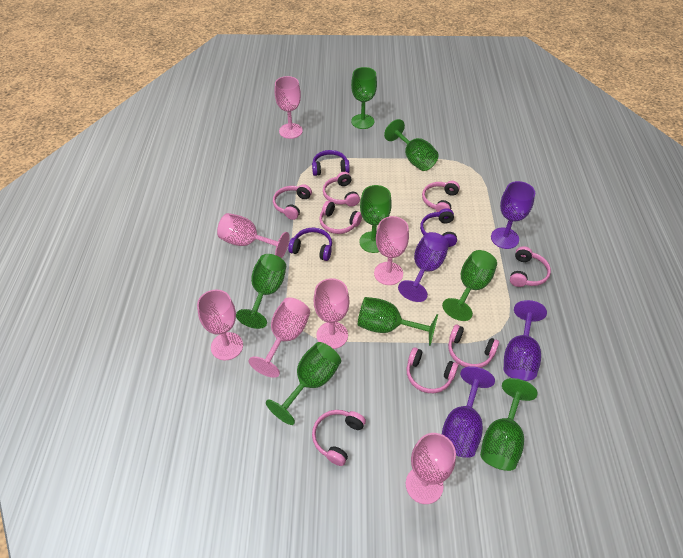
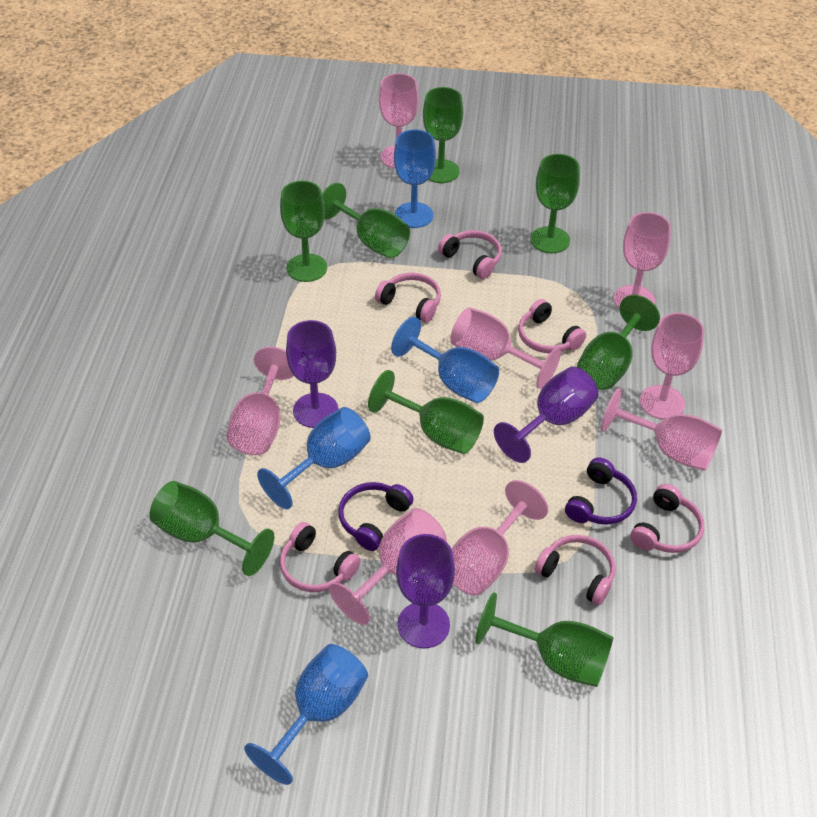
blue goblet: none = 0 -> [244,644,368,785] [257,407,371,509] [391,317,499,403] [394,129,436,228] = 4
pink goblet: [197,290,243,360] [217,213,290,258] [248,298,310,378] [274,76,303,139] [313,278,350,349] [374,216,409,285] [406,433,456,504] = 7 -> [226,347,294,455] [329,508,446,625] [379,73,419,168] [450,307,561,389] [451,480,548,596] [601,388,722,471] [614,212,671,308] [640,313,704,420] = 8
pink headphones: [273,184,312,220] [312,410,366,466] [319,201,362,234] [323,172,360,207] [407,347,459,393] [422,181,460,212] [448,325,499,368] [510,246,551,287] = 8 -> [280,522,361,592] [375,273,441,323] [438,230,502,279] [518,299,586,353] [535,535,615,605] [630,484,704,553] = 6
purple goblet: [398,232,449,302] [442,366,495,458] [491,181,535,249] [504,300,547,381] = 4 -> [286,320,338,428] [396,534,455,648] [494,367,598,463] = 3
purple headphones: [288,228,332,261] [312,150,350,176] [420,208,457,247] = 3 -> [338,482,414,551] [565,457,637,525] = 2

